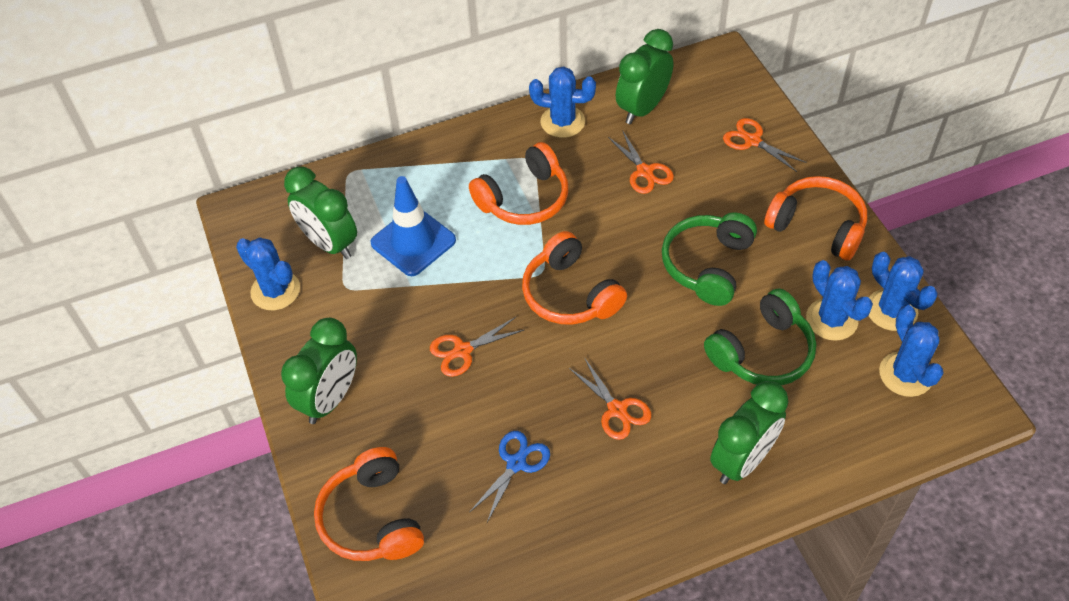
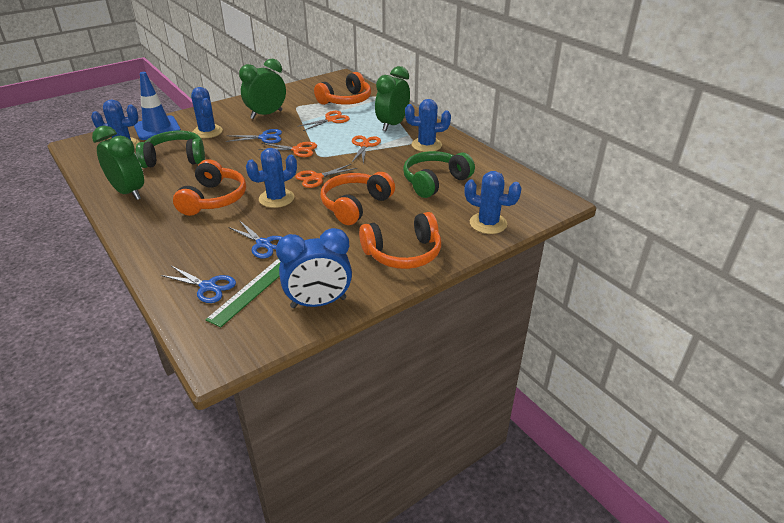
blue clock: none = 0 -> [276,228,352,308] = 1
blue scissors: [469,431,550,522] = 1 -> [161,266,236,303] [225,129,282,144] [228,220,282,258] = 3
green clock: [281,318,357,424] [284,167,357,259] [616,29,673,124] [710,381,788,484] = 4 -> [92,126,144,200] [239,59,286,119] [375,66,410,131] = 3
green ruler: none = 0 -> [205,258,281,327] = 1

